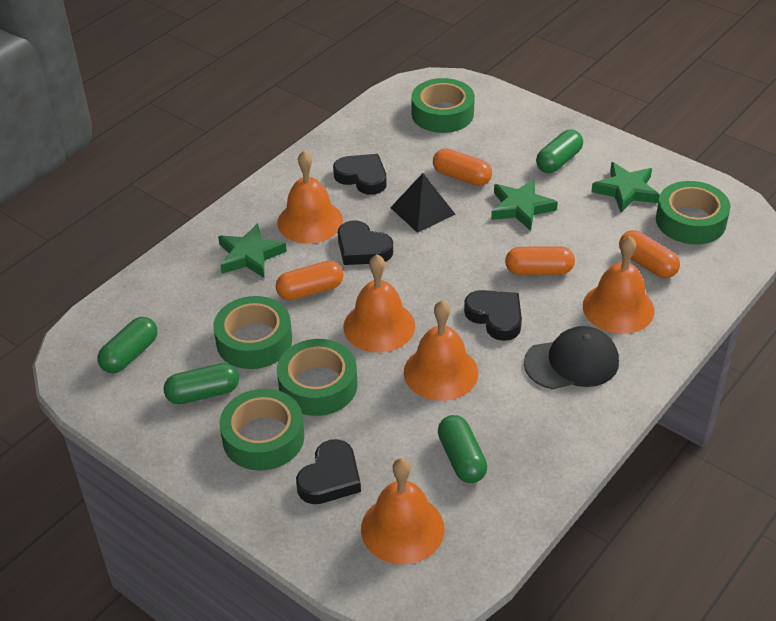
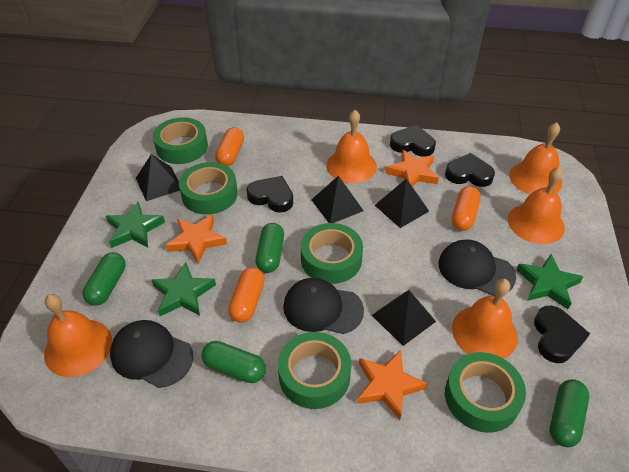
black cap: [524,326,619,390] = 1 -> [110,320,193,388] [283,278,364,334] [438,239,516,296] = 3
black pyramid: [390,173,456,233] = 1 -> [136,154,180,201] [311,176,364,223] [372,290,436,346] [375,179,429,228] = 4
orange capsule: [276,261,343,300] [433,148,492,186] [505,246,575,275] [619,230,680,278] = 4 -> [215,127,244,166] [228,267,265,323] [452,186,481,231] = 3
orange star: none = 0 -> [166,214,227,264] [357,350,428,420] [385,149,439,187] = 3

